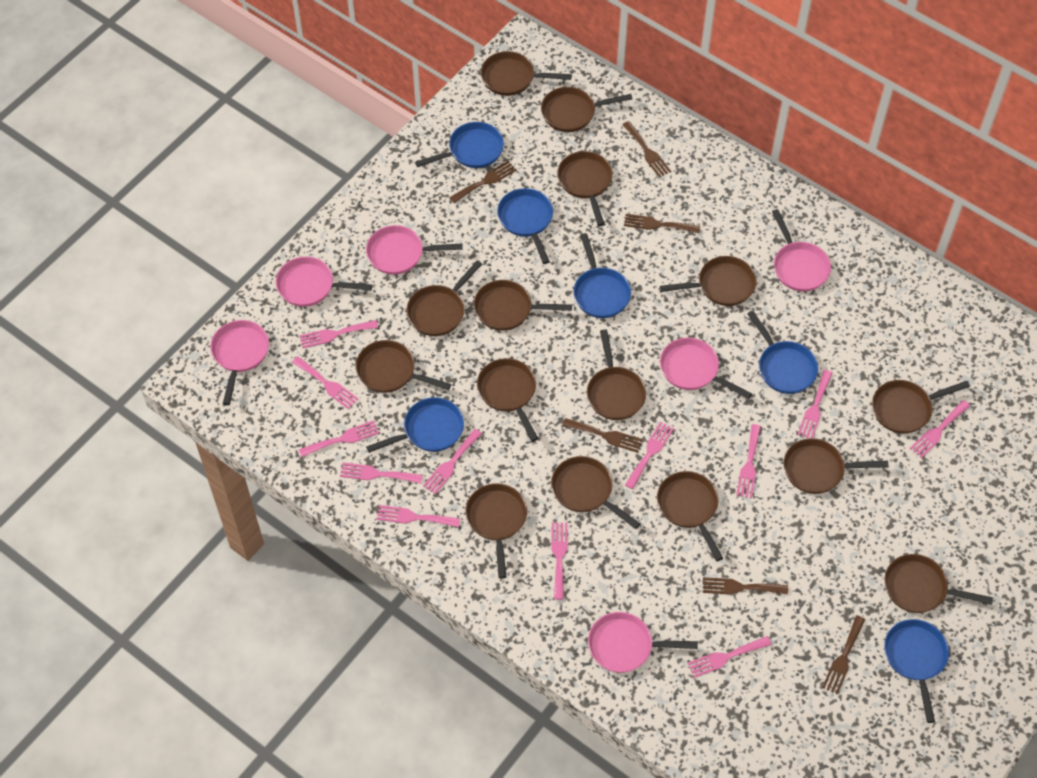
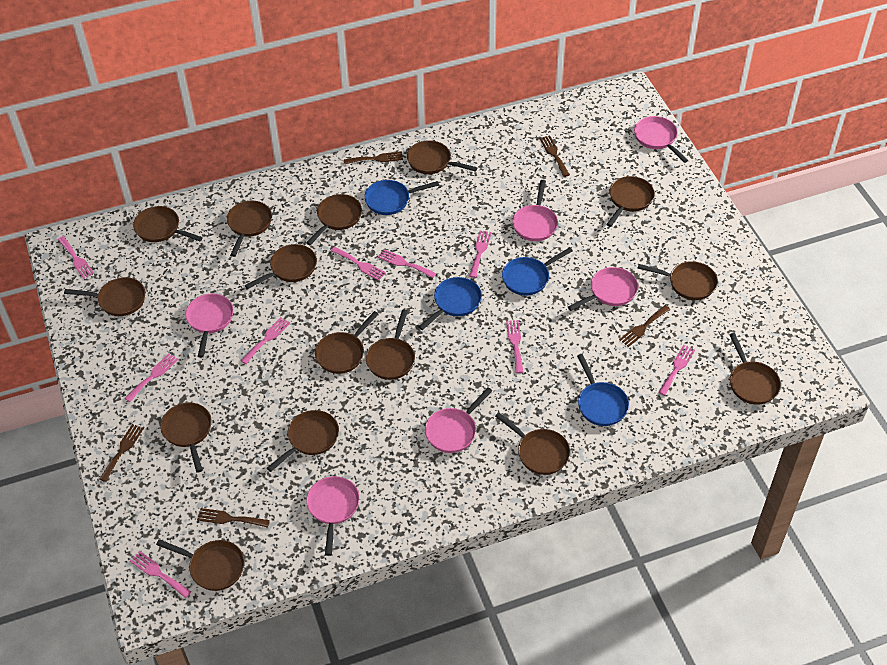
blue pan: [366,397,464,453] [415,122,504,168] [497,188,553,264] [574,233,631,318] [747,311,818,394] [884,619,949,723] = 6 -> [364,180,439,215] [418,277,482,330] [502,247,573,296] [577,354,629,426] = 4
brown fork: [449,161,517,203] [562,418,643,453] [622,121,671,177] [624,214,700,233] [703,577,788,595] [822,615,866,695] = 6 -> [100,424,144,482] [197,508,270,528] [344,151,403,164] [540,135,570,177] [619,305,670,347] = 5
pink fork: [292,356,358,409] [299,320,378,348] [299,420,379,457] [340,462,423,483] [377,505,460,527] [423,429,482,494] [551,522,568,600] [625,422,674,489] [687,636,772,678] [736,424,761,498] [797,370,832,438] [909,400,970,458] = 12 -> [58,236,94,279] [125,353,178,402] [130,551,191,598] [241,317,290,364] [331,247,386,281] [378,249,436,278] [469,230,491,278] [506,320,524,373] [658,345,695,396] = 9

